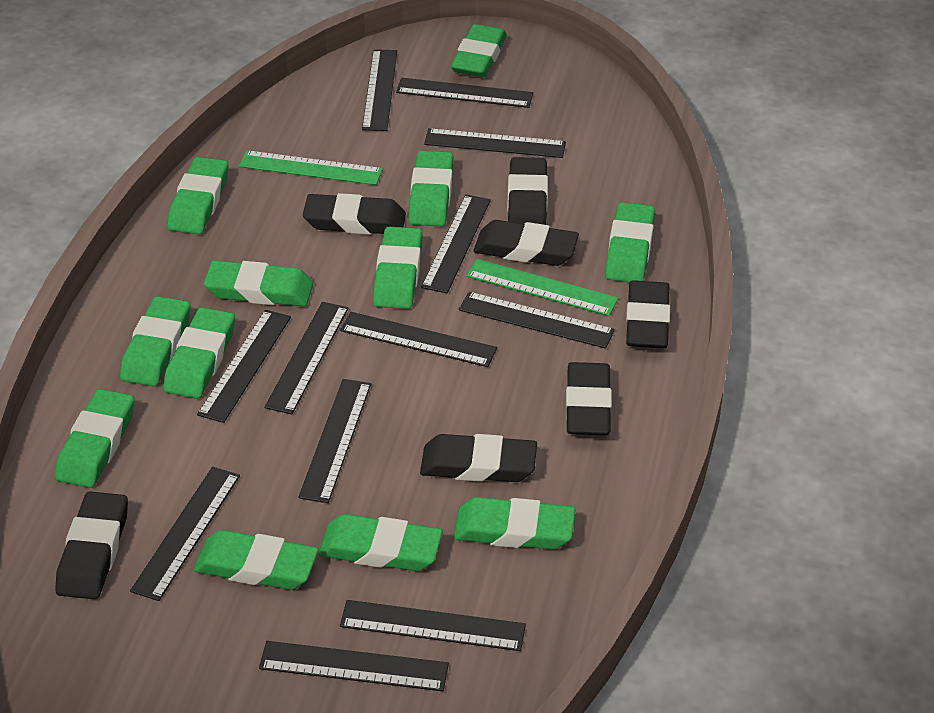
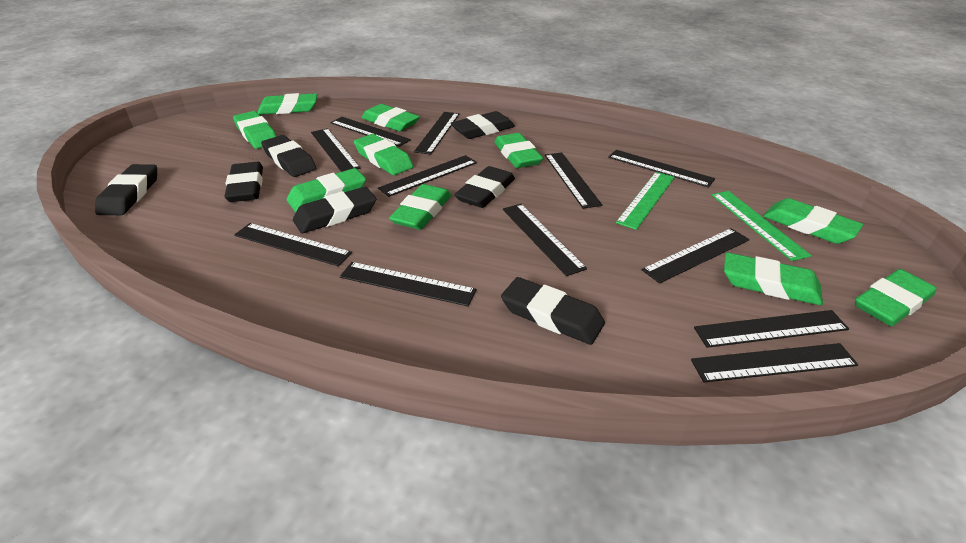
green eraser: [55,389,135,488] [120,296,191,386] [163,307,235,399] [167,157,229,234] [194,530,319,590] [204,261,313,307] [319,514,443,571] [373,227,423,309] [408,151,454,226] [451,24,507,77] [454,497,576,550] [605,202,655,282] = 12 -> [233,111,277,149] [257,93,318,115] [287,168,366,212] [354,134,413,175] [362,104,420,131] [389,184,451,230] [494,133,543,168] [724,252,823,305] [763,198,863,244] [855,269,936,326] = 10

